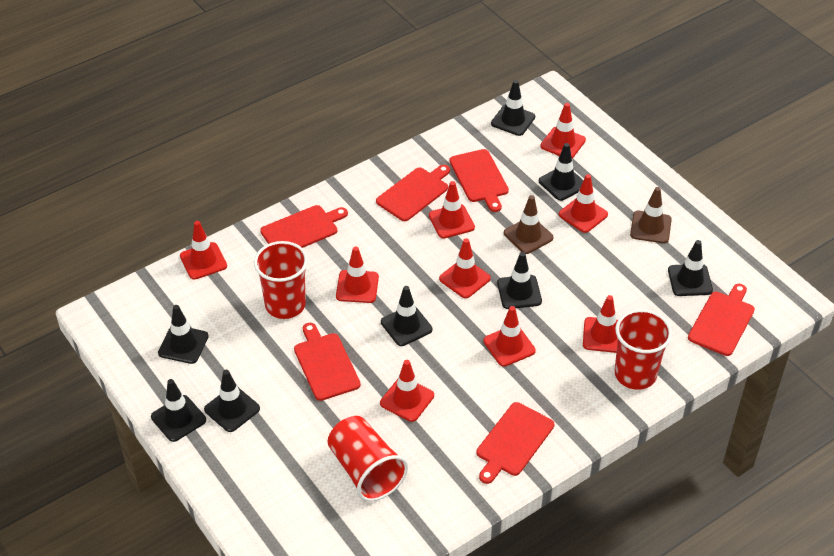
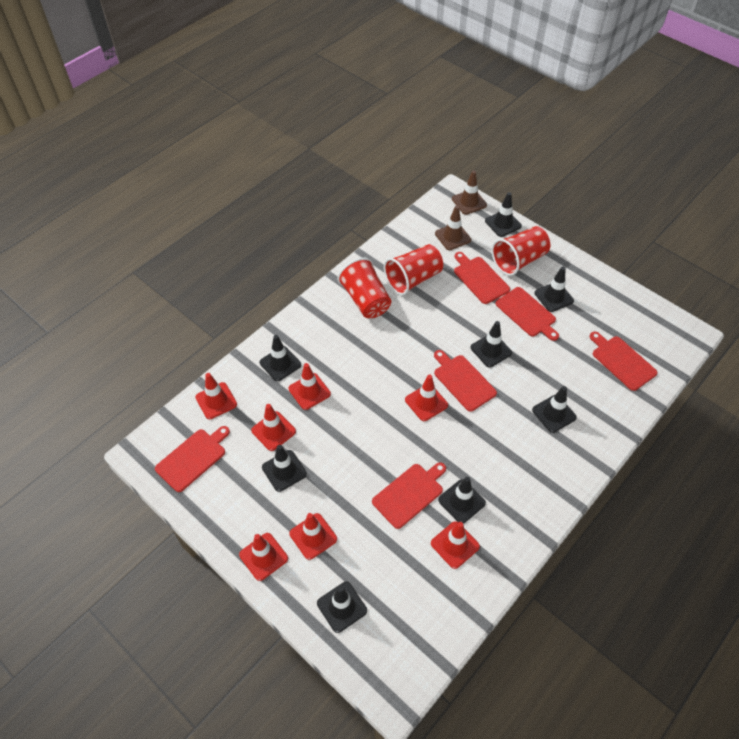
red traffic cone: [180,221,227,280] [336,247,379,303] [380,360,434,422] [429,181,475,239] [439,238,491,298] [483,306,536,367] [540,103,586,158] [559,174,608,233] [583,295,618,353] = 9 -> [195,373,237,419] [239,533,288,581] [251,404,296,451] [289,363,331,410] [289,513,337,560] [405,375,448,421] [431,521,480,569] = 7

